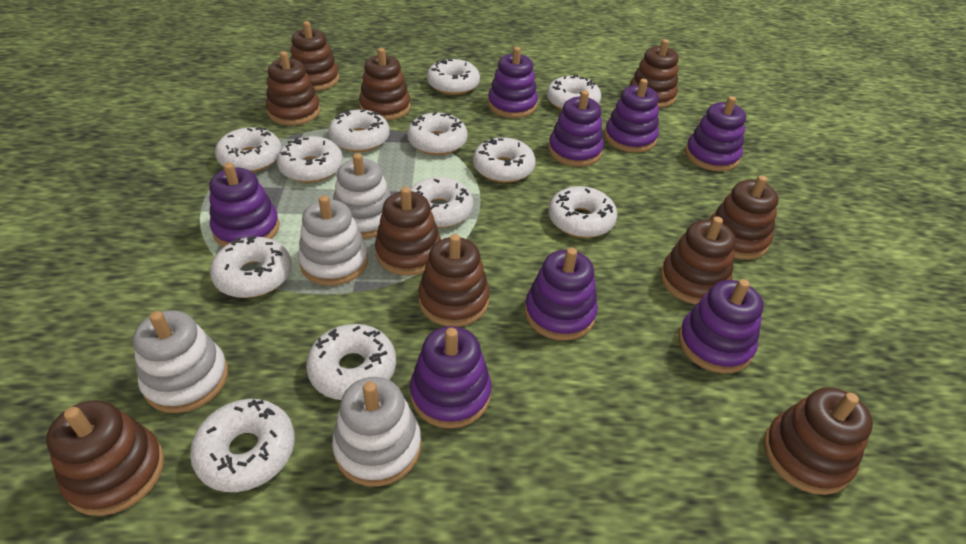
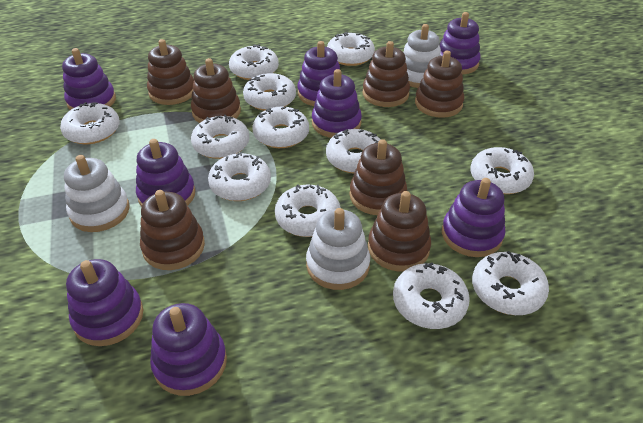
brown stacking toy: [46,400,164,516] [266,51,321,125] [290,21,339,91] [359,48,411,121] [375,187,441,276] [418,234,490,327] [630,39,679,108] [660,216,736,305] [709,175,779,260] [764,387,873,495] = 10 -> [140,190,205,270] [147,39,194,105] [191,58,241,123] [349,139,407,215] [363,41,410,107] [368,191,431,272] [415,51,464,118] = 7
white stacking toy: [133,310,228,413] [298,195,368,286] [332,377,421,487] [333,153,391,239] = 4 -> [64,155,130,232] [306,208,370,290] [403,24,441,88] = 3

